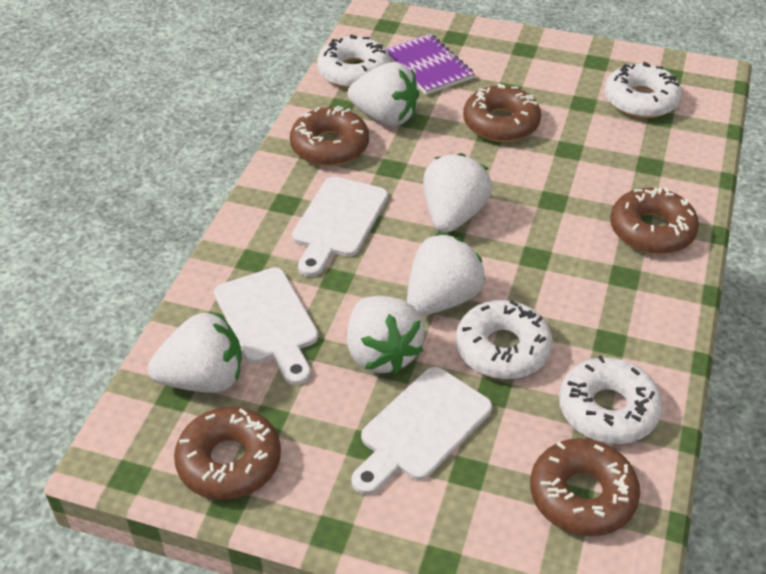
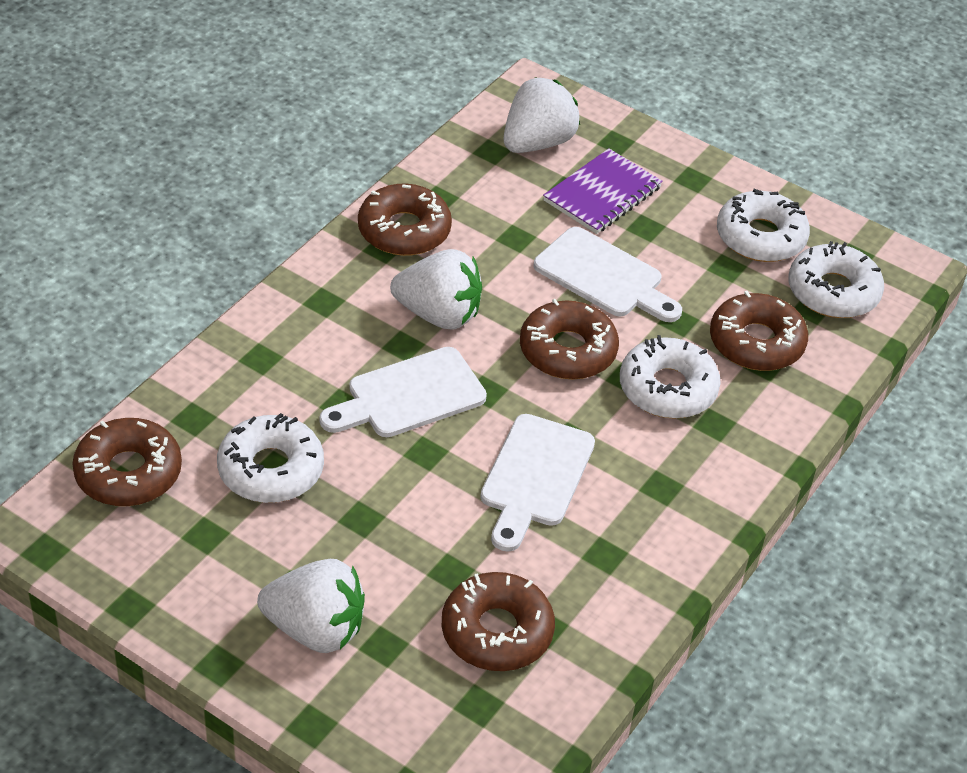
white strawberry: [148,312,242,393] [347,296,425,374] [348,62,420,127] [407,234,485,316] [423,153,492,233] = 5 -> [257,559,365,653] [390,249,482,330] [504,77,580,153] = 3

